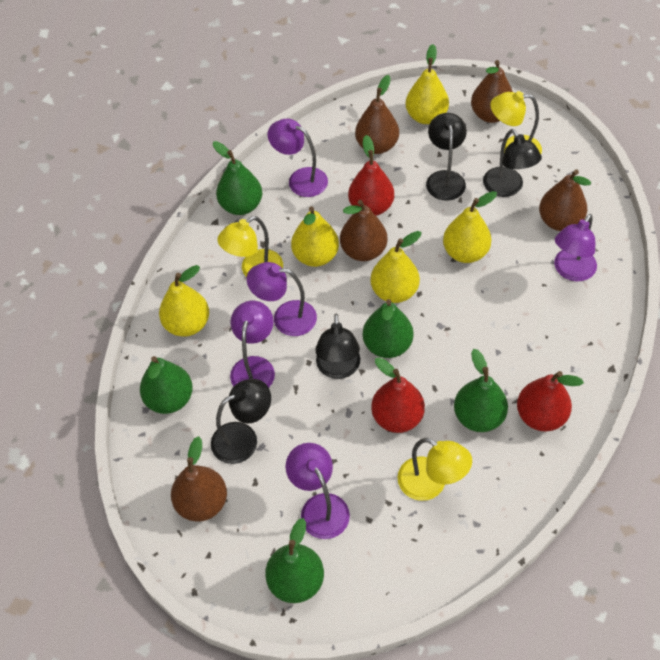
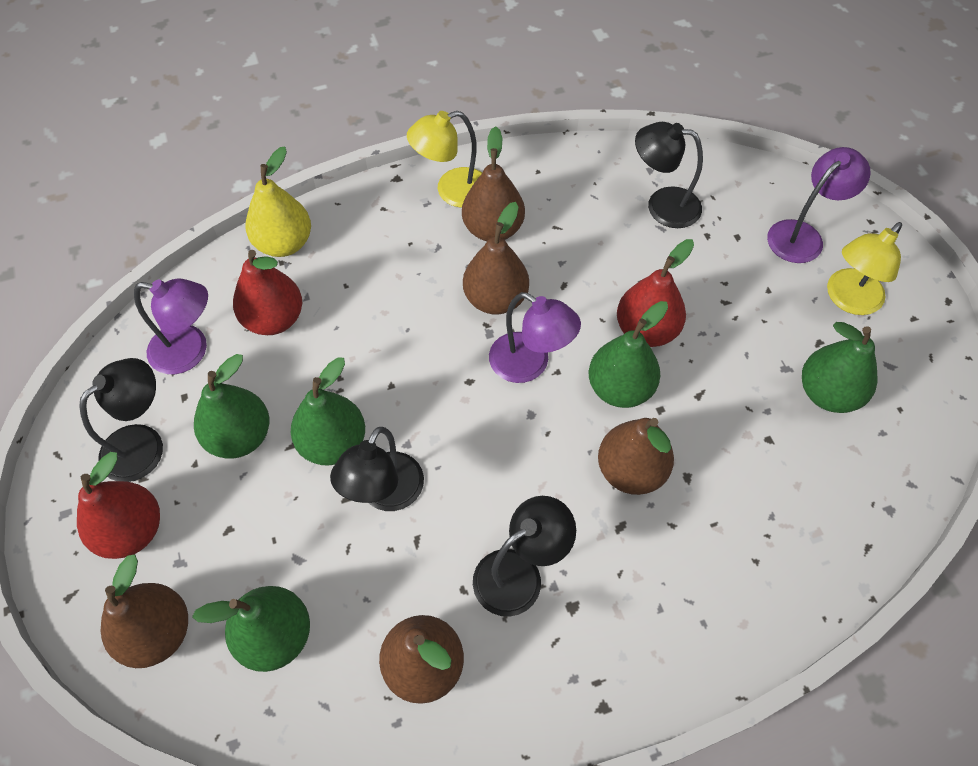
purple lamp: [230,301,275,387] [247,262,317,336] [268,119,328,197] [286,443,350,539] [554,214,597,281] = 5 -> [134,278,208,374] [489,292,581,383] [767,147,871,263] = 3
yellow lamp: [217,216,283,277] [397,438,472,501] [490,91,542,154] = 3 -> [407,111,482,207] [827,222,902,315] = 2
yellow pear: [159,265,209,337] [291,206,339,267] [370,231,422,303] [405,44,449,124] [443,191,497,263] = 5 -> [245,147,311,257] = 1

